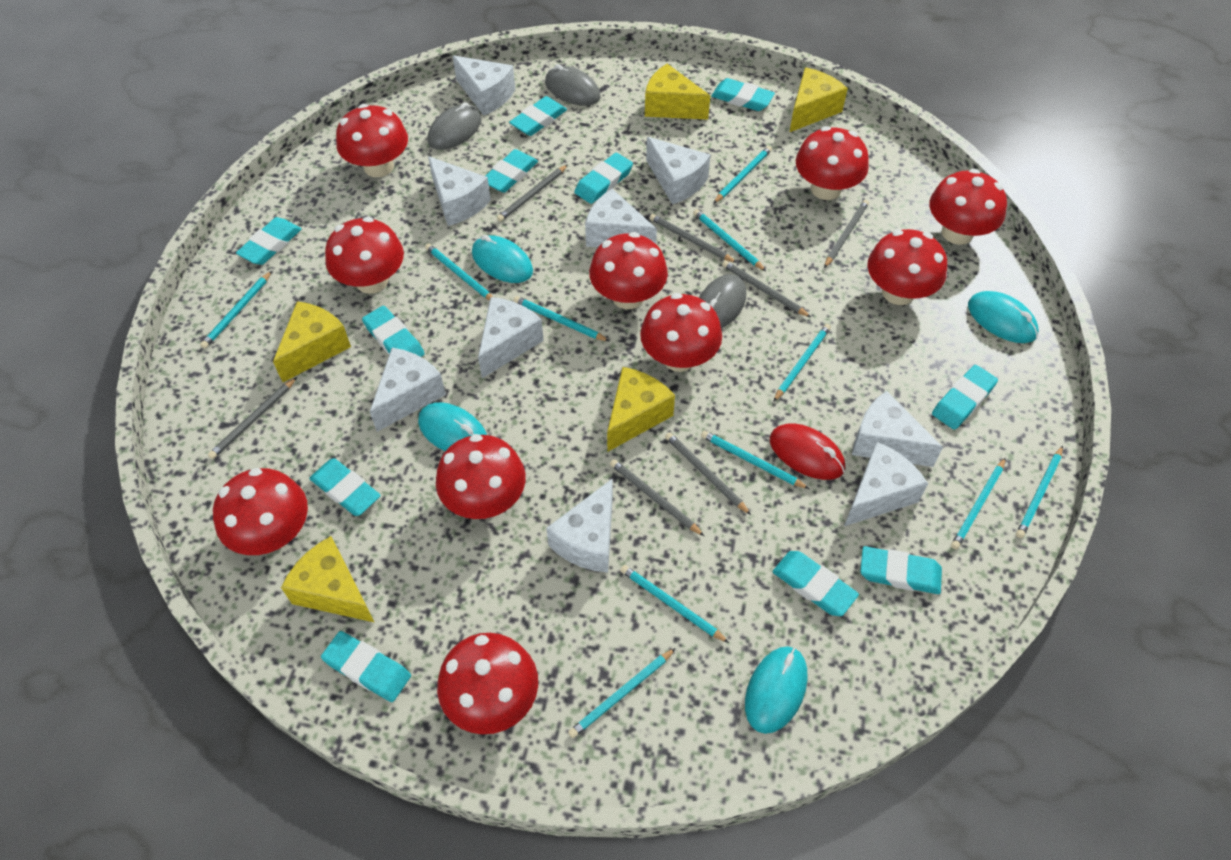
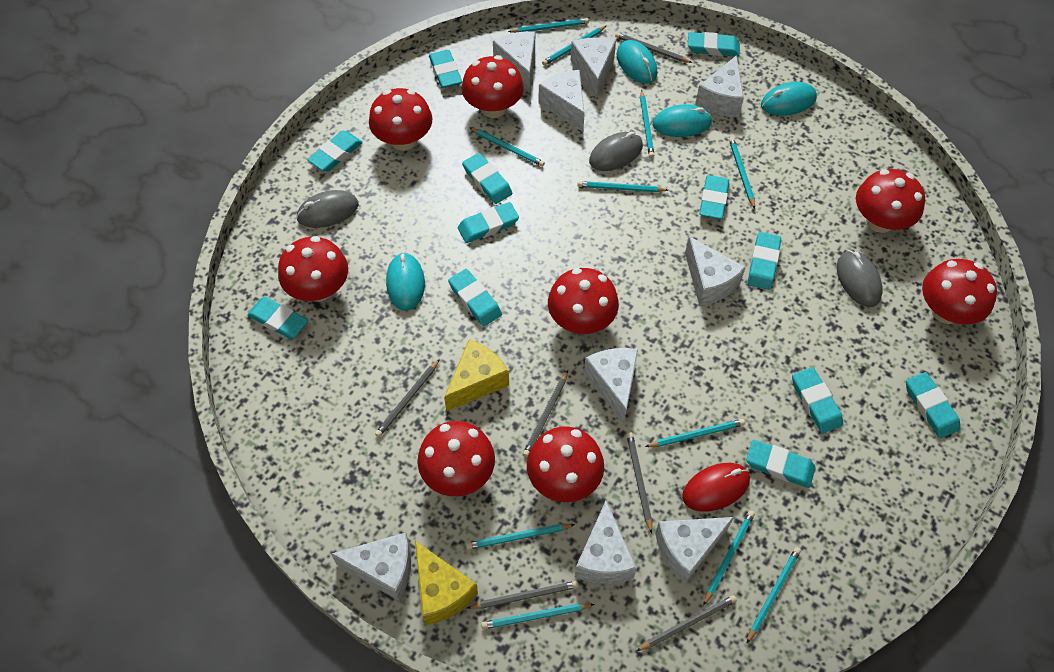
grey pencil: [208,377,297,459] [497,165,568,222] [610,459,704,536] [650,214,737,263] [665,432,751,515] [722,261,811,317] [824,200,869,268] = 7 -> [375,359,440,437] [467,581,579,609] [523,370,568,457] [615,32,692,63] [627,432,652,534] [636,595,737,651] = 6
red mushroom: [213,468,308,555] [325,217,404,294] [336,104,408,177] [436,434,526,519] [437,633,538,734] [589,232,668,309] [640,293,722,372] [796,126,869,200] [867,229,947,305] [929,169,1007,245] = 10 -> [278,236,348,301] [369,88,432,151] [417,421,495,496] [462,55,524,118] [527,426,604,502] [548,268,619,334] [856,169,925,233] [922,259,997,324] = 8
turquoise eraser: [236,217,302,265] [309,458,381,516] [321,631,411,702] [362,306,425,357] [485,149,538,193] [509,96,567,136] [574,153,633,204] [711,78,775,111] [773,551,859,616] [860,546,942,594] [932,365,998,430] = 11 -> [247,297,308,339] [308,131,363,172] [429,50,462,88] [448,269,502,326] [458,202,519,243] [462,153,512,204] [688,32,740,57] [699,175,729,219] [746,440,816,488] [747,232,781,290] [792,367,843,433] [906,372,960,438] = 12
yellow cheese: [273,301,351,382] [281,536,375,623] [607,367,675,452] [645,64,710,120] [790,68,848,132] = 5 -> [415,541,478,625] [444,339,509,412] = 2

